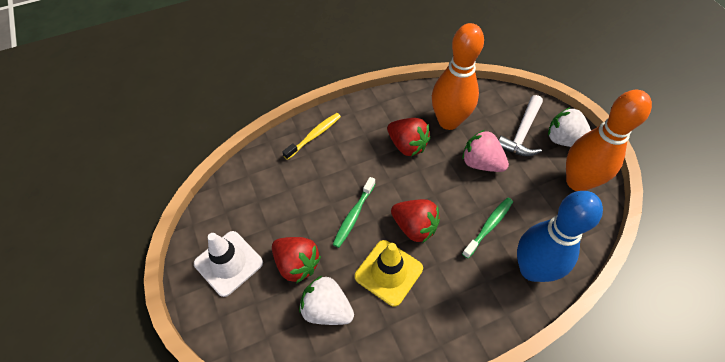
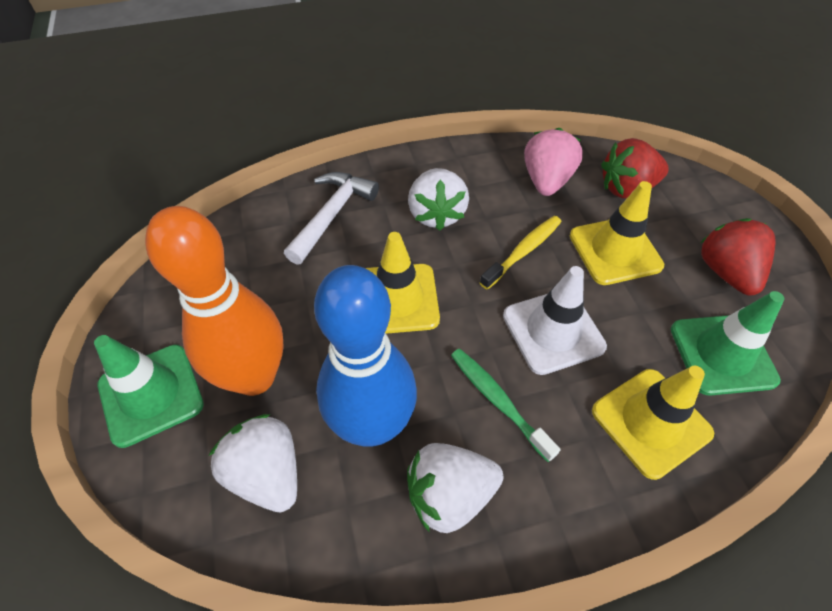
green toothbrush: [333,177,375,248] [462,198,513,259] = 2 -> [451,348,560,462] = 1
green traffic cone: none = 0 -> [94,335,204,448] [671,291,784,396] = 2
orange bowling pin: [432,23,484,130] [566,90,652,191] = 2 -> [145,206,284,396] = 1
red strawberry: [272,237,321,284] [387,118,430,156] [391,199,440,243] = 3 -> [601,138,669,198] [700,218,776,296] = 2
white strawberry: [299,276,354,325] [548,107,591,147] = 2 -> [209,414,297,512] [407,443,503,533] [408,168,469,231] = 3
yellow traffic cone: [355,240,423,307] = 1 -> [366,232,440,334] [570,181,664,285] [592,366,714,480] = 3

